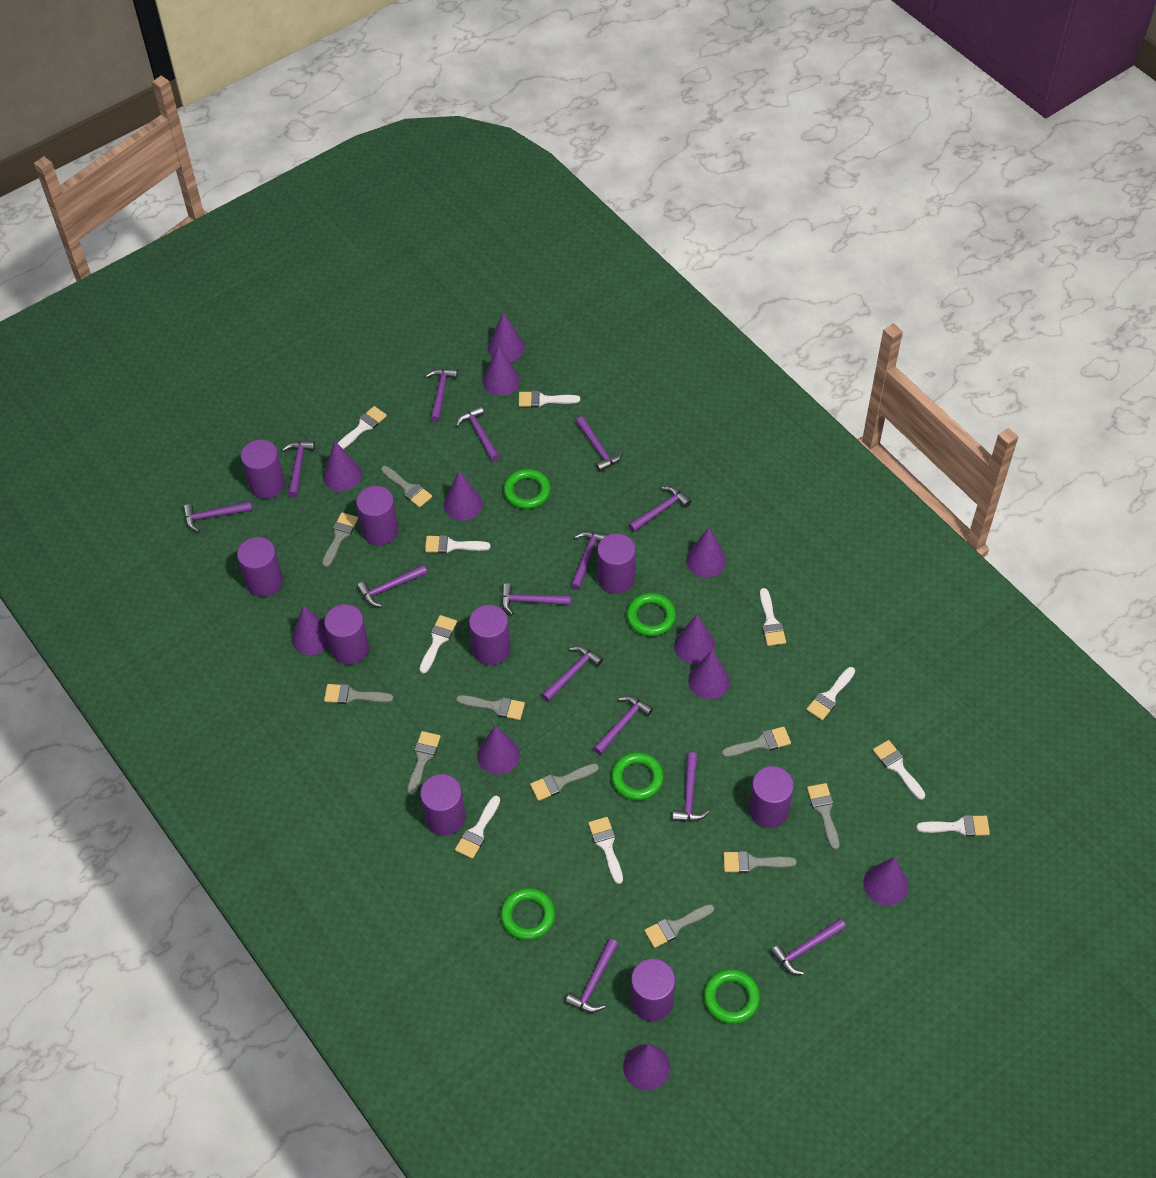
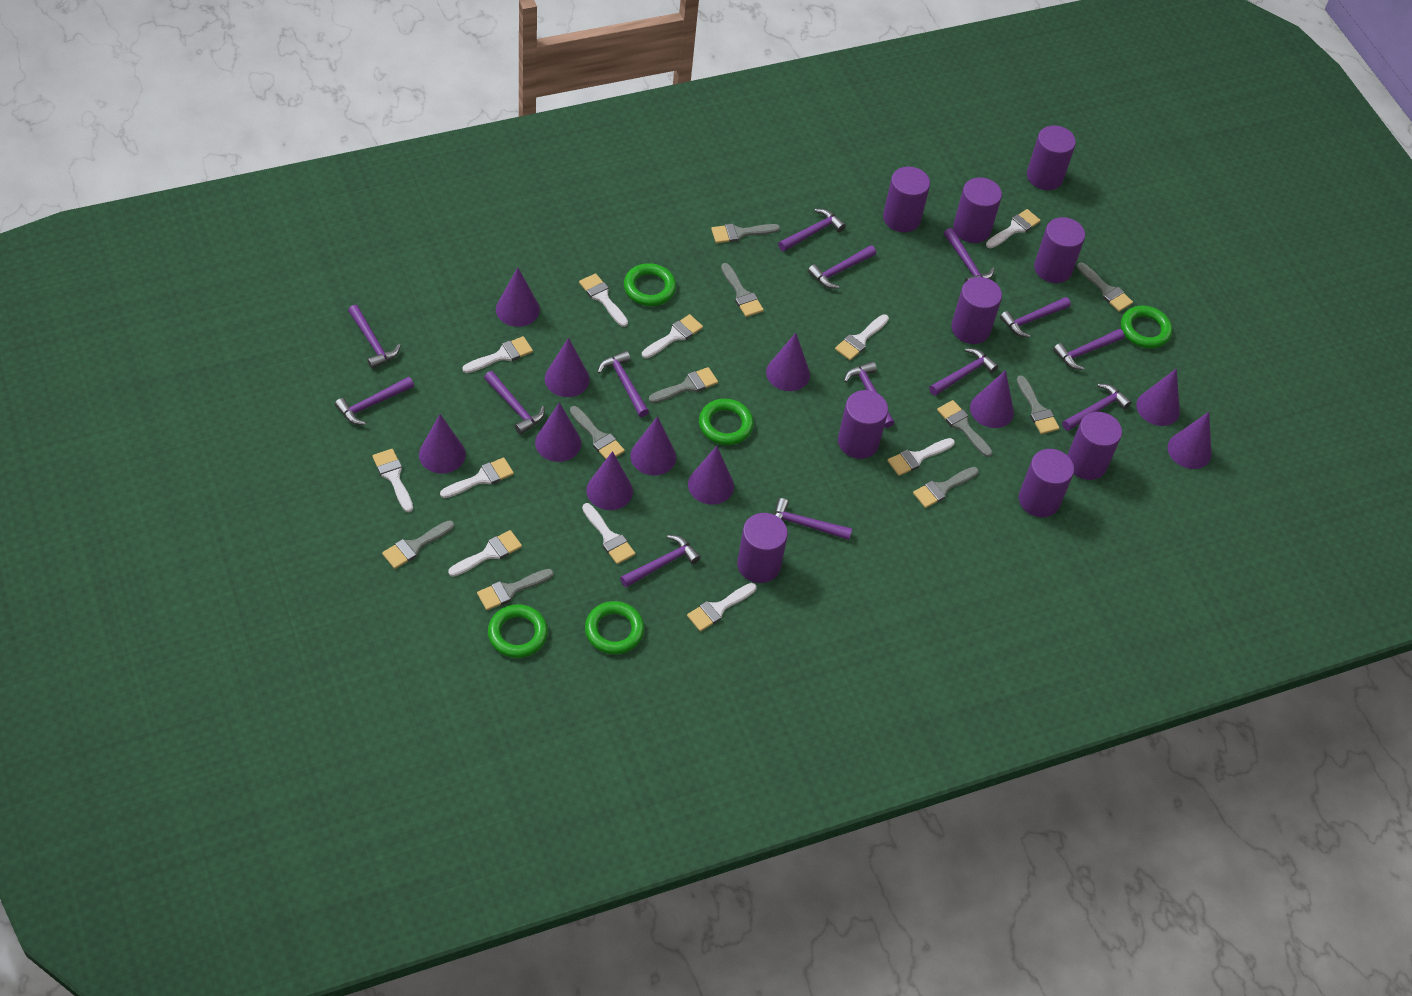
white brush: [338,406,387,449] [419,615,457,674] [425,535,491,554] [455,795,500,859] [519,391,580,407] [588,817,623,884] [760,588,786,646] [806,667,855,720] [873,740,925,800] [916,815,990,837] = 10 -> [372,449,413,512] [440,457,514,498] [448,530,522,577] [462,336,533,373] [579,273,628,327] [582,503,635,564] [642,314,703,359] [687,583,757,632] [835,314,889,360] [887,438,955,476] [986,209,1041,248] = 11

